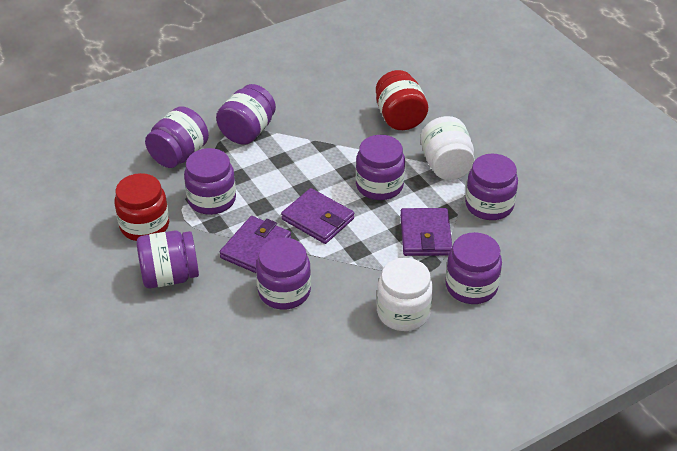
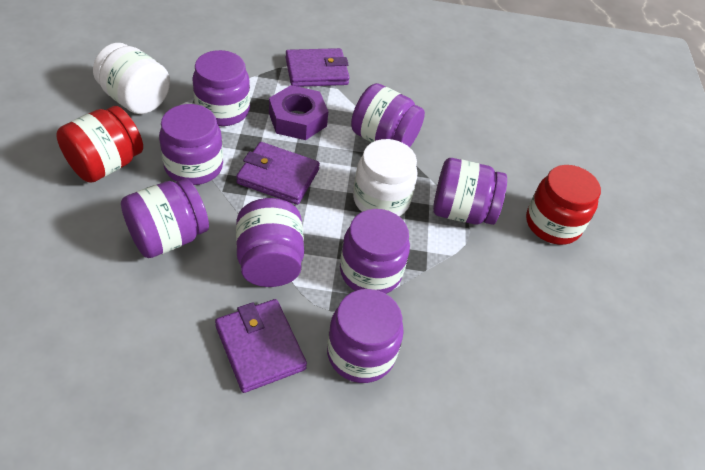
purple nut: none = 0 -> [269,85,328,140] = 1

